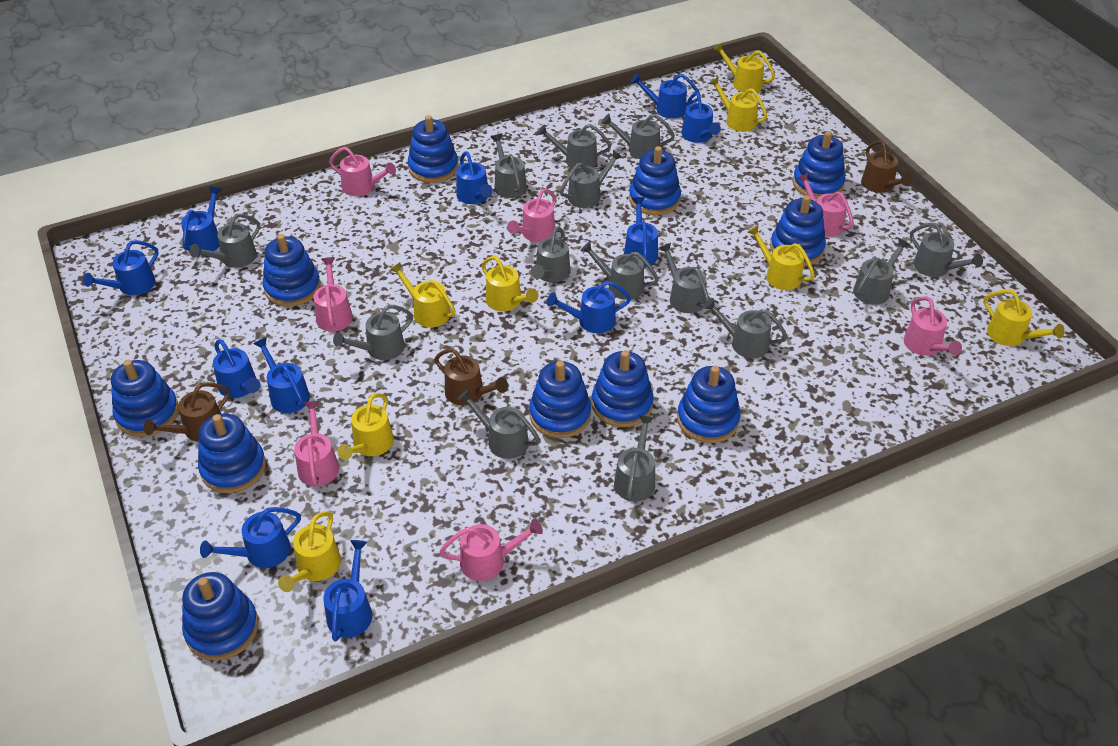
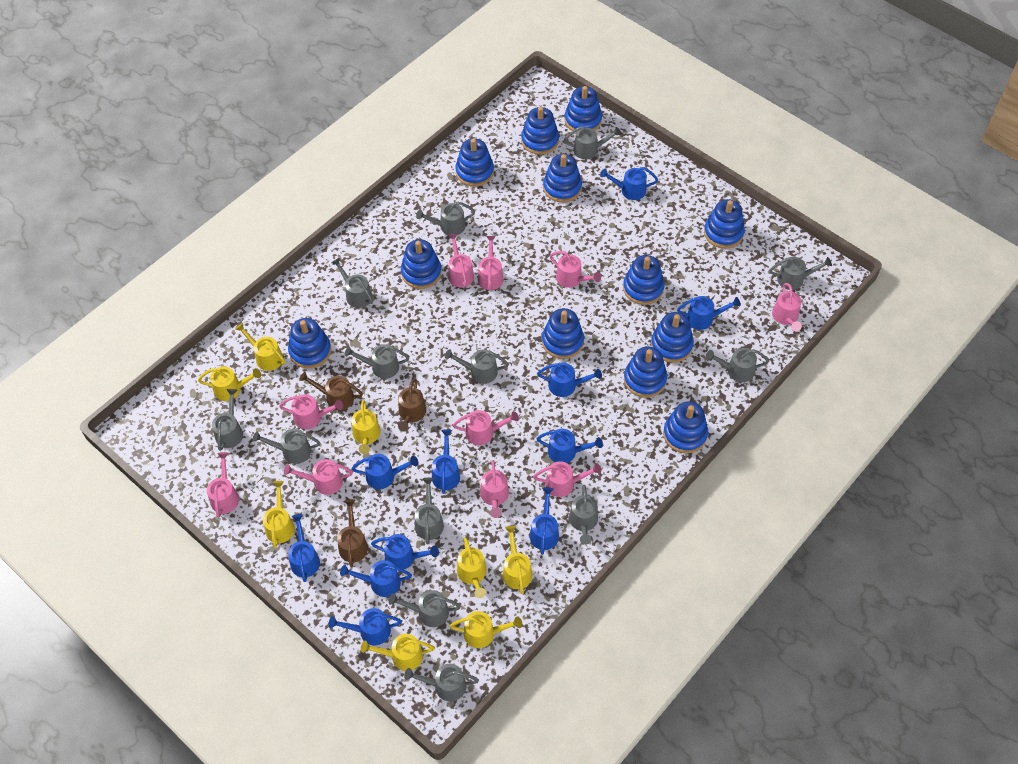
blue stacking toy: [111,360,179,437] [182,572,259,661] [198,414,266,493] [263,234,321,307] [408,115,458,183] [529,361,591,438] [592,350,654,427] [629,146,681,215] [677,366,740,443] [770,195,826,266] [793,131,845,199] = 11 -> [288,318,331,369] [401,239,442,289] [455,138,494,187] [521,107,559,155] [542,308,584,359] [543,154,582,202] [564,86,602,133] [623,255,665,305] [624,346,667,398] [651,312,694,363] [663,401,708,453] [704,199,745,249] = 12
grey watering can: [190,214,260,268] [333,305,413,360] [457,389,540,459] [491,134,527,198] [531,226,570,283] [537,124,611,168] [560,150,623,208] [580,241,659,300] [602,114,675,159] [614,415,655,502] [659,243,709,313] [703,298,788,358] [853,238,910,305] [910,223,983,277] = 14 -> [212,389,243,451] [253,429,321,464] [331,258,373,308] [345,344,409,379] [389,590,461,627] [404,664,479,702] [415,478,444,544] [416,202,475,235] [445,349,509,384] [564,127,621,159] [569,485,598,545] [706,348,769,382] [769,257,832,290] = 13
pink watering can: [294,401,339,486] [313,257,353,332] [329,147,396,196] [439,519,543,581] [507,189,556,242] [797,173,854,237] [904,296,962,356] = 7 -> [207,452,239,518] [279,394,343,429] [284,459,353,495] [448,233,474,287] [453,410,519,445] [478,236,504,291] [480,460,509,518] [533,461,601,497] [550,251,601,288] [772,283,802,331] = 10

